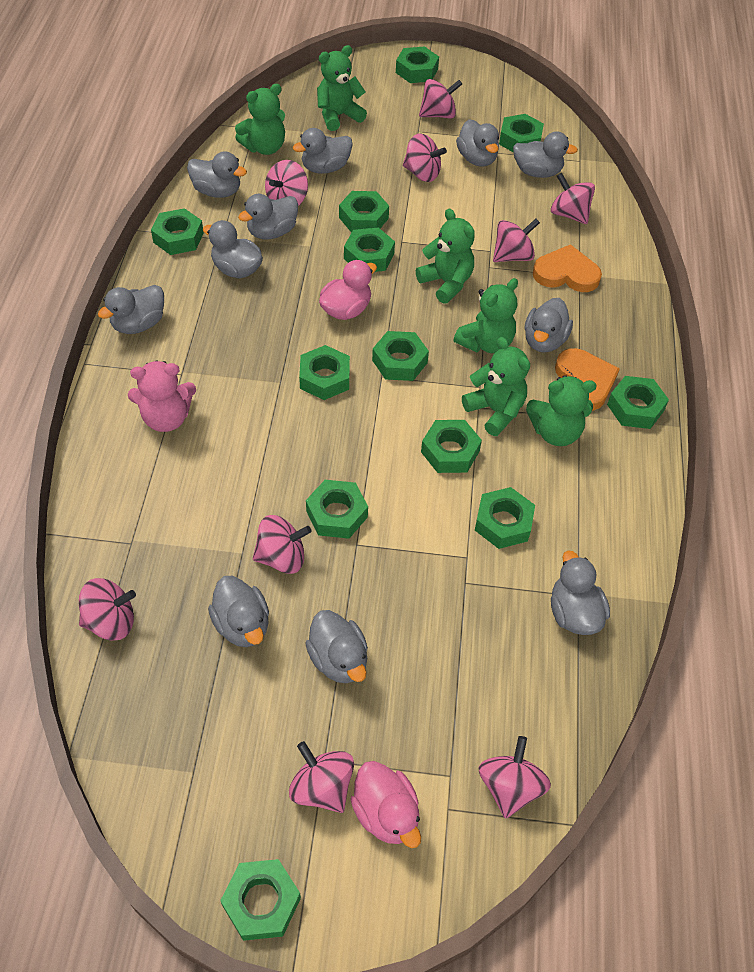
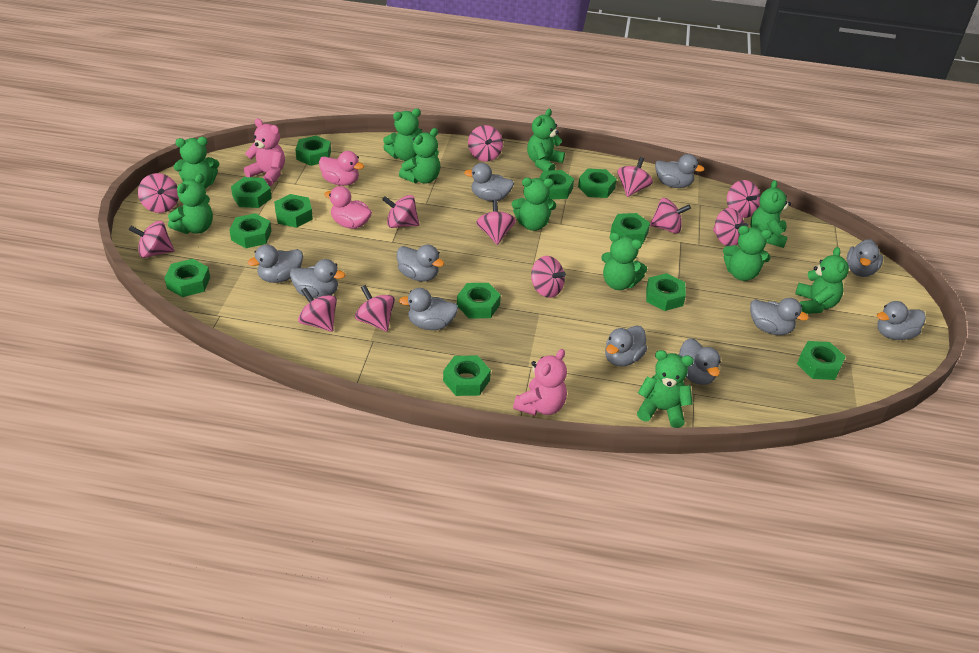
green teddy bear: [235,84,285,155] [317,45,367,131] [416,209,475,304] [453,278,518,353] [462,337,530,436] [526,375,597,446] = 6 -> [168,174,213,234] [174,137,219,189] [383,108,422,161] [399,128,440,184] [512,178,556,231] [527,109,565,171] [601,232,647,290] [637,350,694,428] [723,226,772,281] [750,180,791,248] [795,247,849,314] = 11
orange heart: [533,244,602,292] [555,348,620,411] = 2 -> none = 0
pink spinning top: [79,578,136,641] [253,515,312,574] [265,160,308,206] [289,741,354,813] [403,133,447,182] [419,79,462,119] [478,736,551,819] [493,219,540,262] [551,173,595,224] = 9 -> [129,221,175,258] [138,173,179,213] [298,287,337,332] [355,285,395,331] [382,195,419,228] [468,125,503,162] [476,199,516,245] [531,256,566,298] [618,157,653,197] [650,198,691,234] [713,208,748,246] [727,180,761,218] = 12
pink teddy bear: [128,361,196,432] = 1 -> [244,119,285,186] [513,349,567,416] = 2

